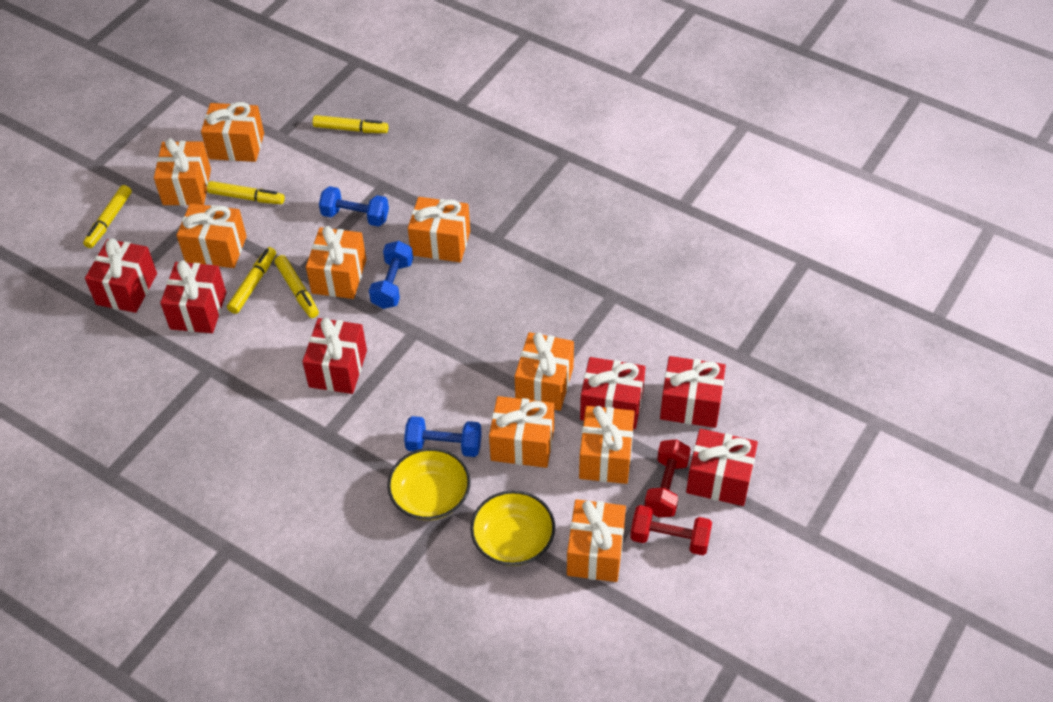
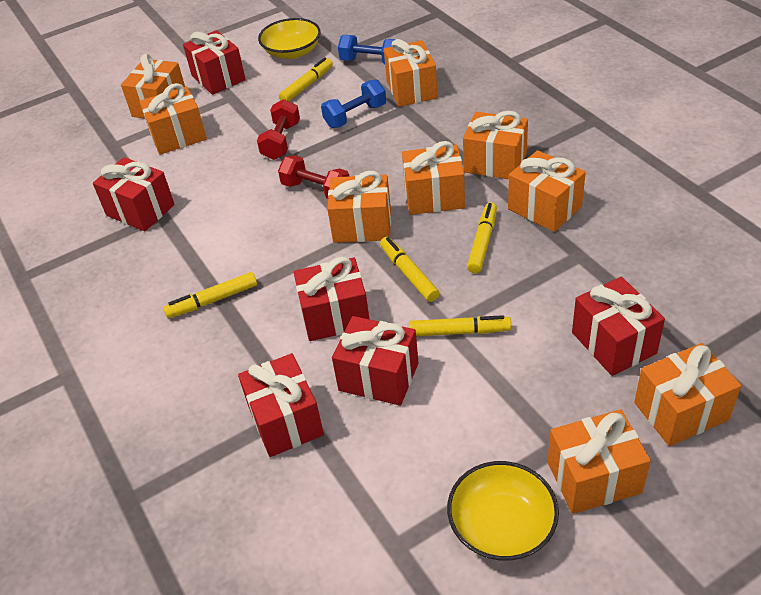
blue dumbbell: [319,186,389,227] [369,241,413,309] [404,416,482,457] = 3 -> [321,79,386,128] [338,35,396,64] = 2

